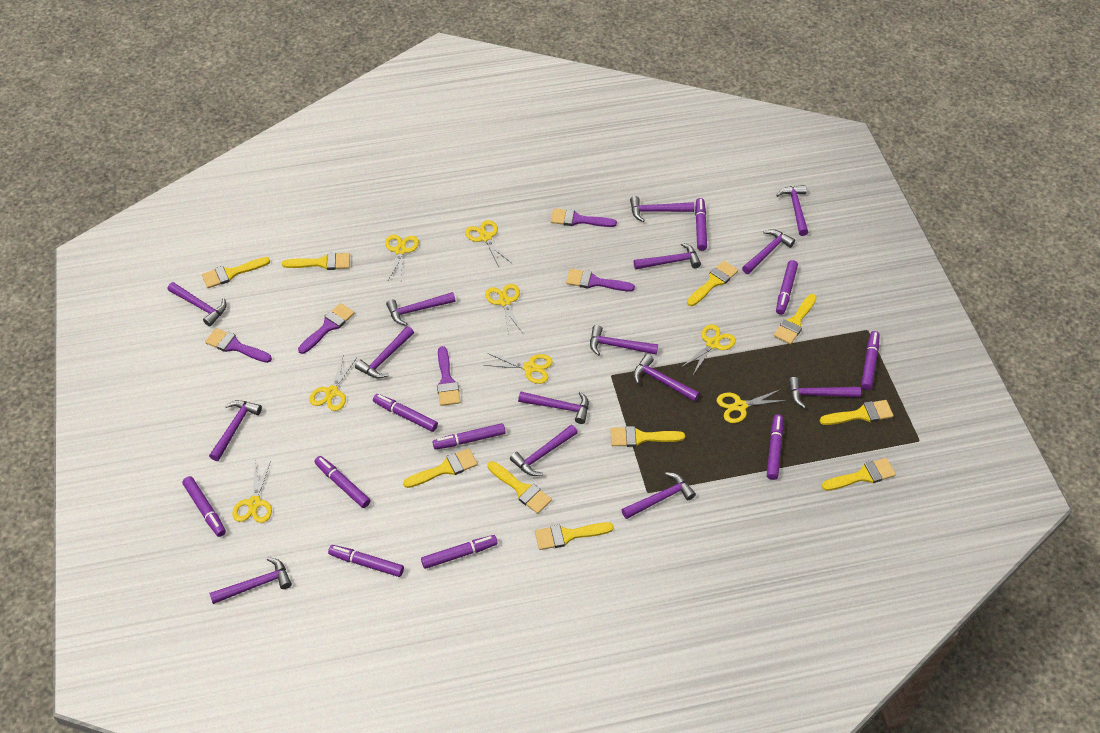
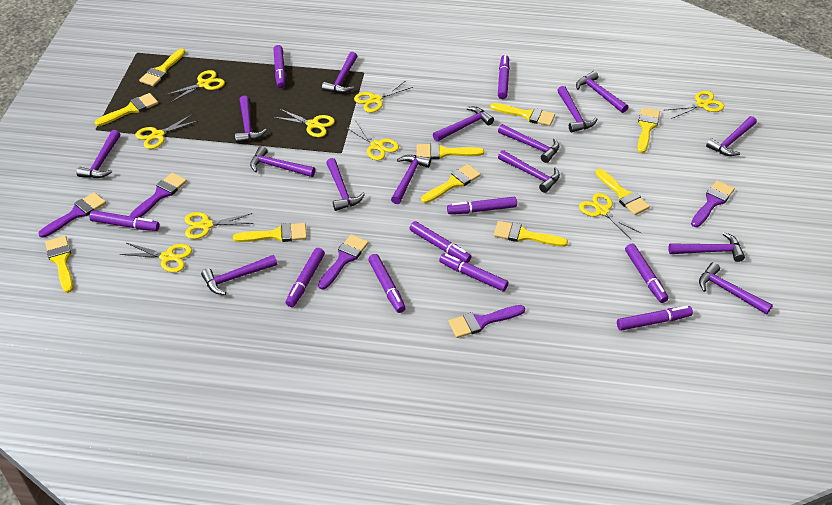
yellow scissors: [232,460,272,523] [309,357,357,411] [385,235,419,282] [465,220,511,267] [484,353,553,384] [485,284,523,334] [682,324,736,375] [717,389,787,423] = 8 -> [120,243,192,273] [135,115,199,149] [165,70,225,103] [185,212,253,239] [273,109,335,137] [345,120,399,160] [354,81,413,113] [579,193,642,239] [666,91,724,119] = 9

